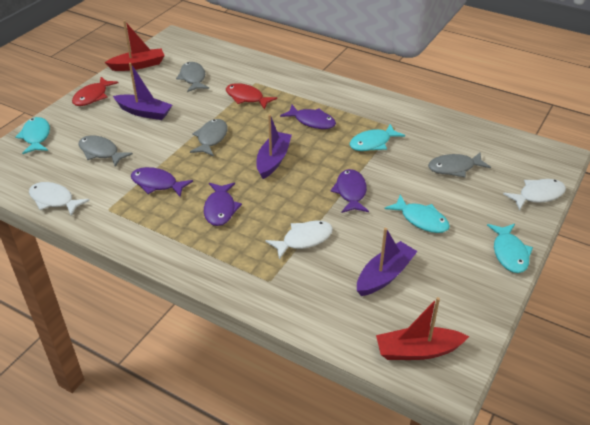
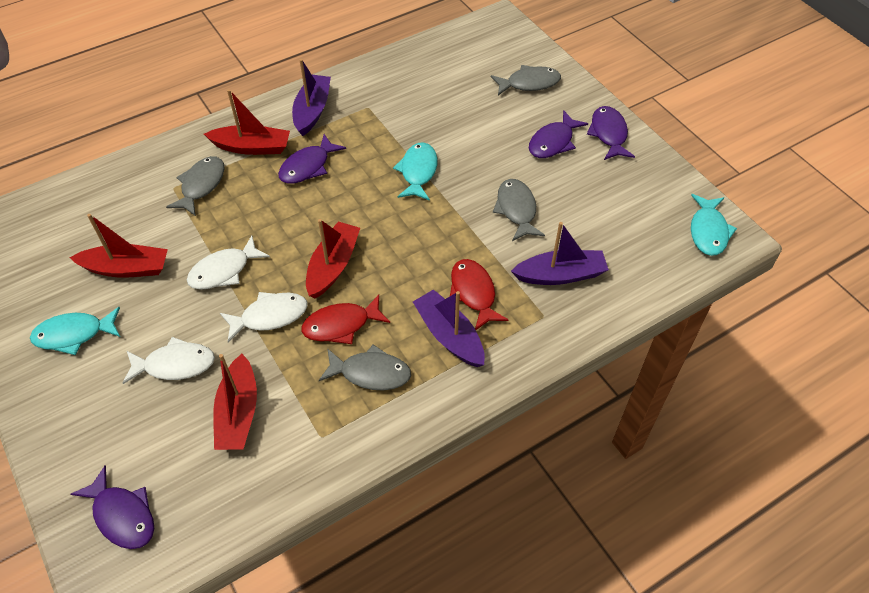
red boat: [105,20,165,71] [376,297,469,360] = 2 -> [70,214,168,278] [204,89,290,155] [213,354,257,450] [306,219,360,298] = 4
turquoise fish: [15,117,50,154] [350,124,405,151] [384,195,450,233] [487,224,533,273] = 4 -> [30,307,120,355] [393,142,438,201] [691,194,737,256] = 3

